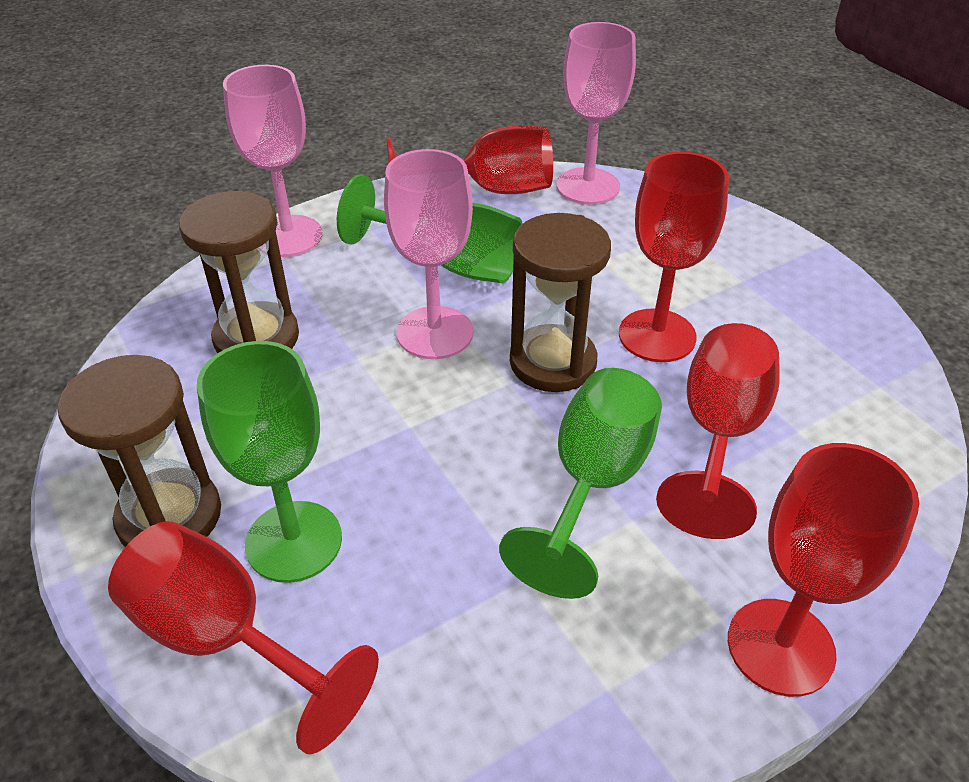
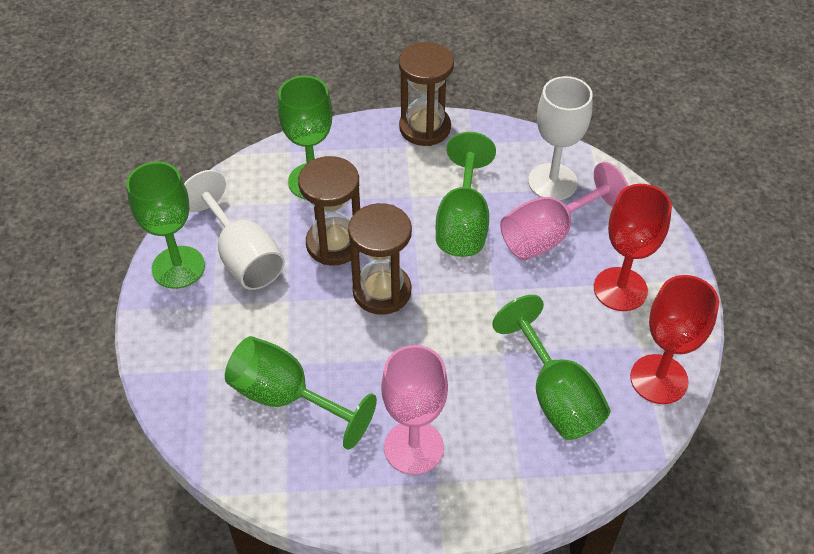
green goblet: [197,341,342,583] [337,174,523,283] [499,368,662,599] = 3 -> [126,162,205,289] [225,336,377,450] [278,76,332,200] [436,132,496,257] [492,295,611,440] = 5
pink goblet: [223,65,323,257] [384,149,473,359] [556,22,636,204] = 3 -> [381,345,448,475] [500,162,628,260] = 2
red goblet: [108,521,379,754] [387,125,553,194] [619,152,729,362] [656,323,780,539] [728,443,919,697] = 5 -> [594,184,672,311] [630,275,719,404] = 2
white goblet: none = 0 -> [184,170,285,290] [528,76,593,200] = 2

